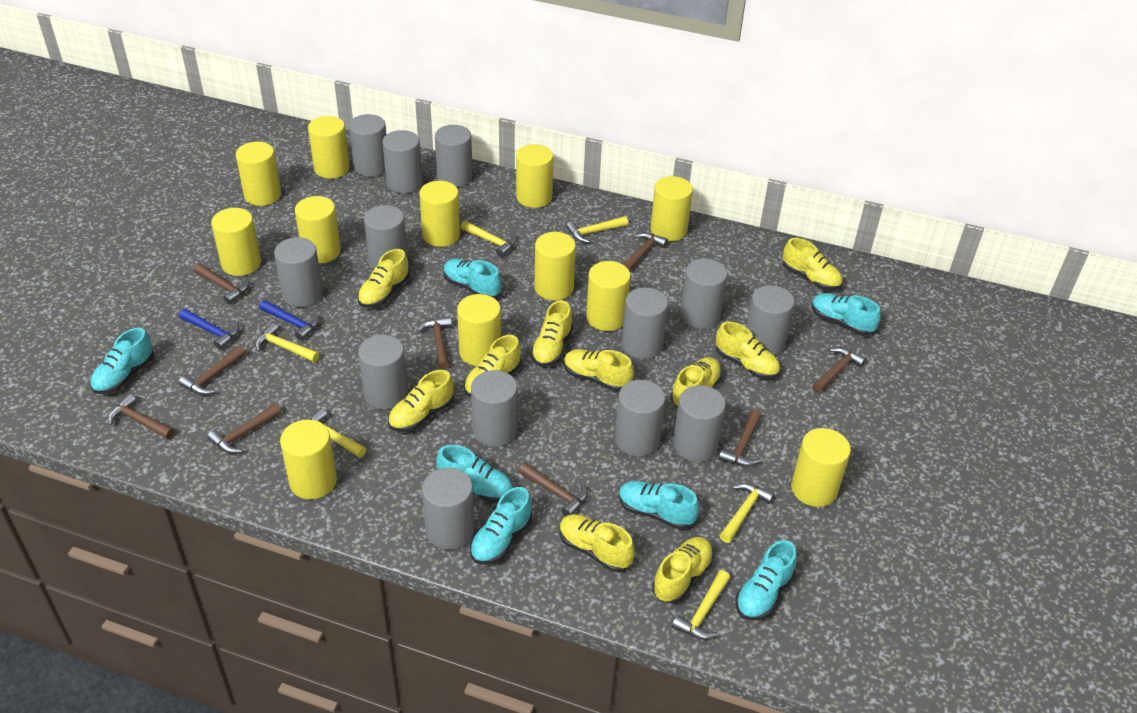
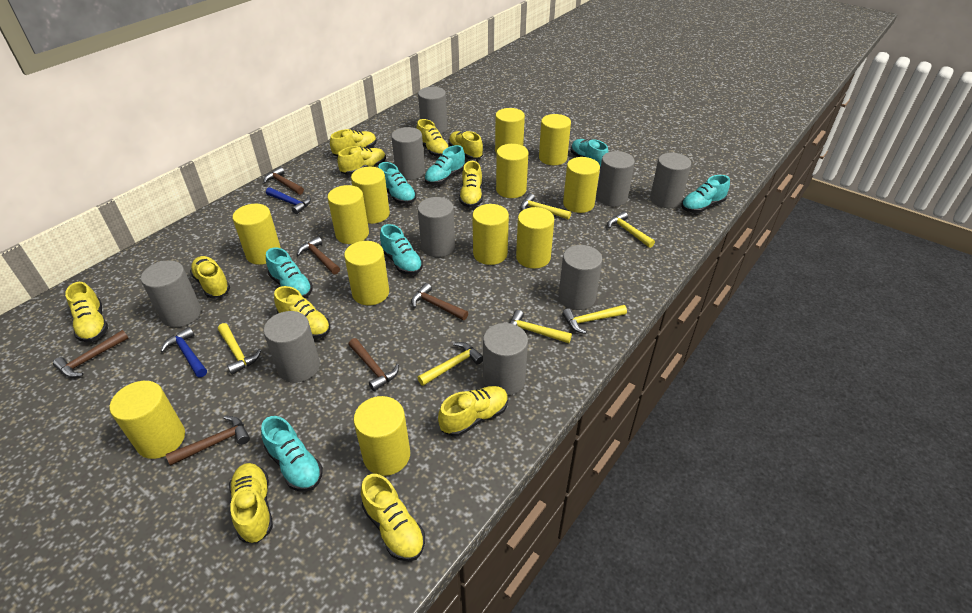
brown hammer: [108,394,175,439] [178,346,246,395] [194,263,249,304] [207,403,282,454] [417,316,452,370] [518,463,588,516] [623,232,668,272] [719,410,761,467] [812,347,866,393] = 9 -> [53,330,128,378] [166,416,250,466] [264,167,304,195] [297,236,340,274] [349,338,399,391] [411,283,468,320] = 6
grey cylinder: [274,237,323,307] [349,114,386,177] [358,335,408,410] [364,205,408,269] [382,130,422,193] [422,468,475,550] [435,125,473,187] [471,370,518,447] [615,380,665,456] [622,287,668,359] [673,385,726,462] [680,259,728,328] [746,285,795,355] = 13 -> [141,261,201,327] [263,311,320,383] [391,127,425,180] [418,87,447,134] [418,197,455,257] [483,323,528,396] [559,245,602,310] [597,151,635,207] [650,153,691,208] = 9
yellow shoe: [357,249,409,308] [388,370,454,432] [464,335,521,397] [531,300,573,367] [559,514,635,572] [564,349,634,391] [652,537,714,604] [671,357,722,408] [716,321,780,379] [783,238,843,290] = 10 -> [65,282,108,342] [190,256,230,298] [229,463,273,543] [274,286,331,339] [330,129,377,156] [337,146,386,175] [361,474,425,562] [416,119,450,157] [438,386,508,437] [448,131,483,160] [459,161,483,208] = 11

